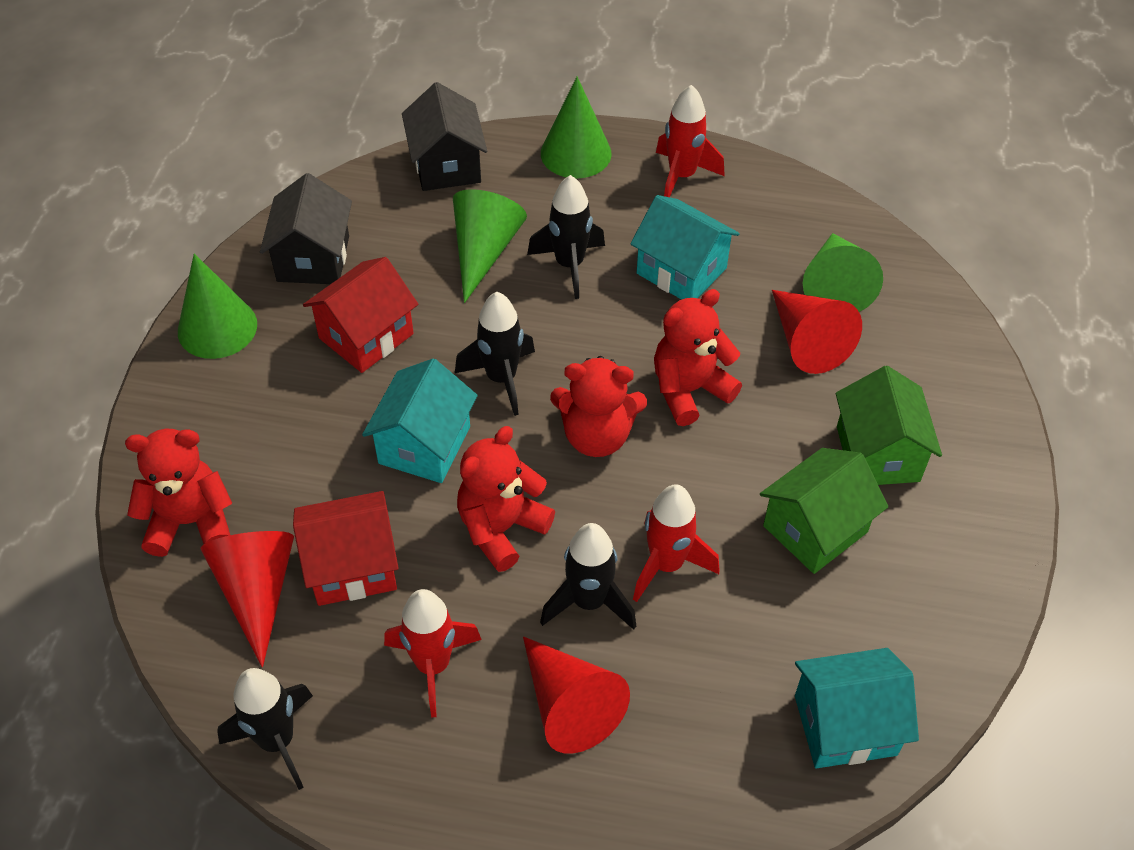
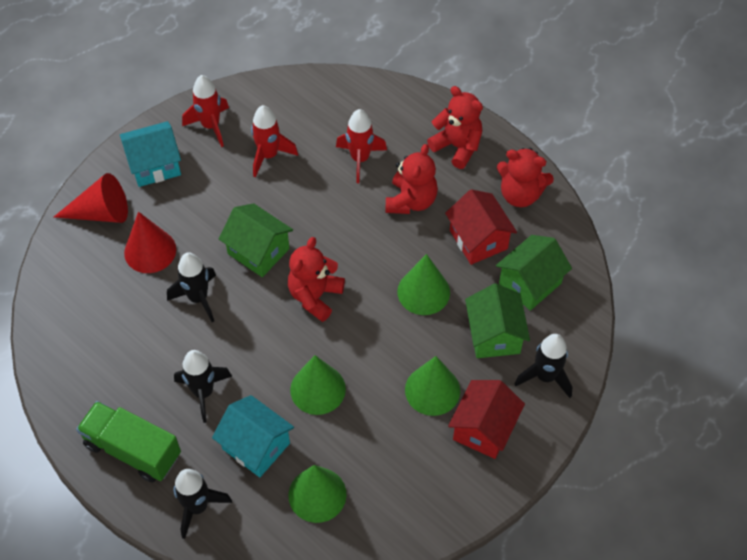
black house: [260,173,352,284] [402,82,487,191] = 2 -> none = 0
green house: [760,448,888,574] [836,366,942,485] = 2 -> [219,203,293,277] [465,283,530,358] [496,235,572,311] = 3
green truck: none = 0 -> [76,401,181,482] = 1
red cone: [201,531,294,667] [523,636,630,754] [772,290,862,374] = 3 -> [54,173,128,223] [124,212,176,273] = 2
turquoise house: [362,358,478,483] [630,195,740,300] [795,648,919,768] = 3 -> [120,121,181,187] [212,395,294,477] = 2

